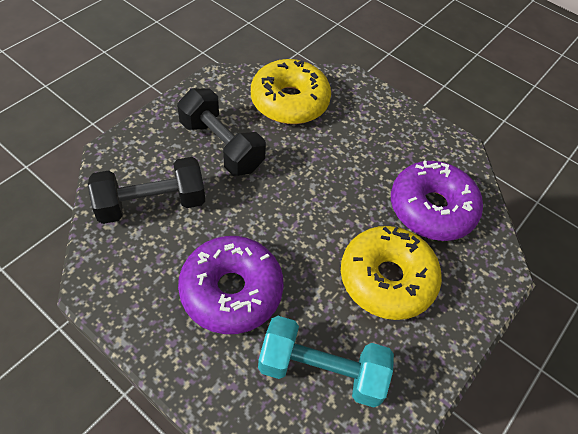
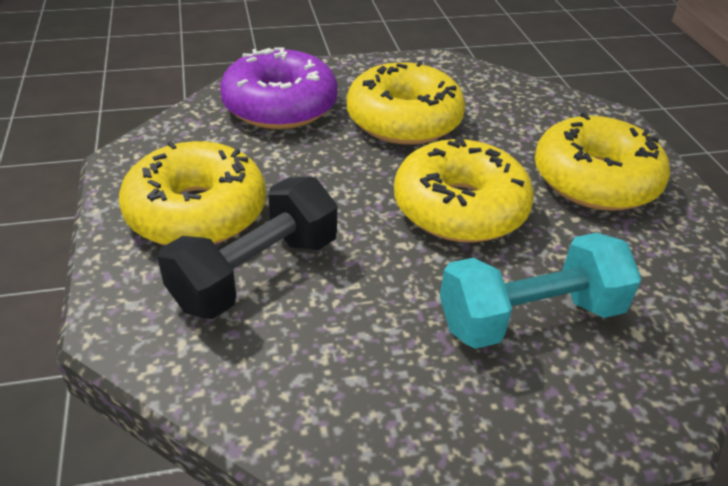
black dumbbell: [88,157,205,224] [177,88,266,176] = 2 -> [158,176,337,319] = 1
purple donut: [178,236,284,334] [391,161,483,241] = 2 -> [220,47,338,129] = 1
yellow donut: [251,59,331,124] [341,226,442,320] = 2 -> [119,141,266,245] [347,60,465,145] [394,138,534,243] [535,112,670,211] = 4

